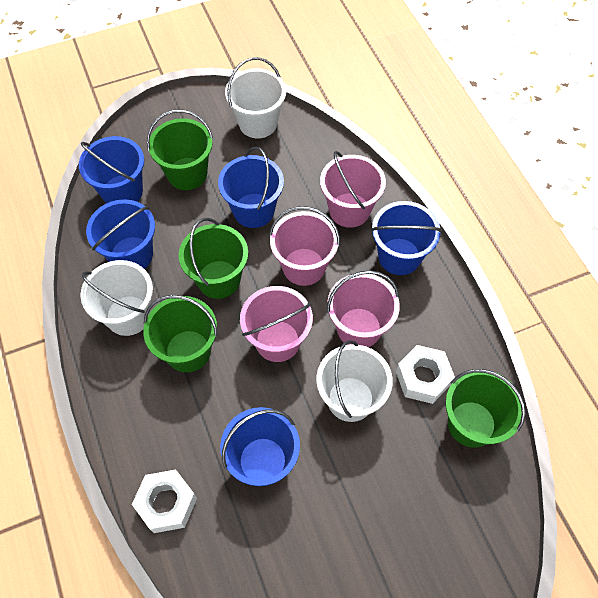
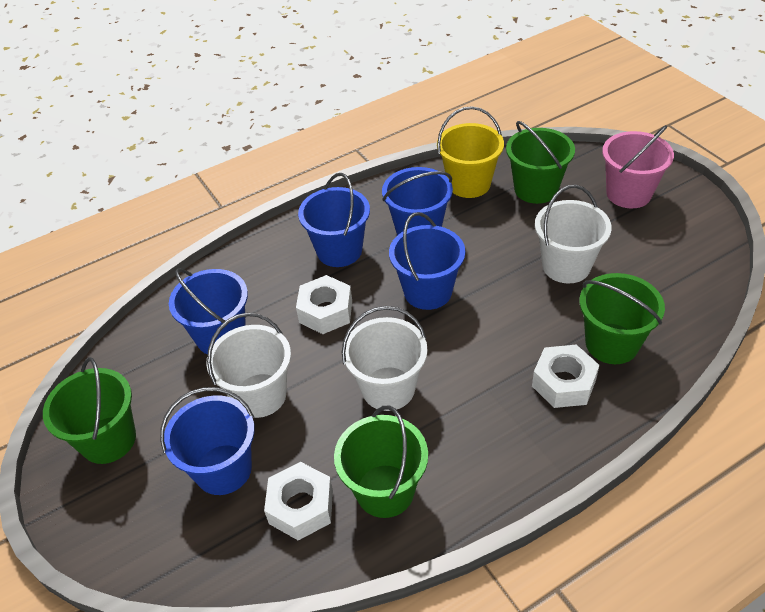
pink bucket: [240,286,313,362] [269,206,340,286] [320,151,386,227] [327,270,400,347] = 4 -> [602,125,674,208] = 1
white nut: [132,470,197,533] [396,345,455,404] = 2 -> [264,462,333,540] [296,275,352,334] [532,345,600,408] = 3
yellow bucket: none = 0 -> [437,106,504,198] = 1

